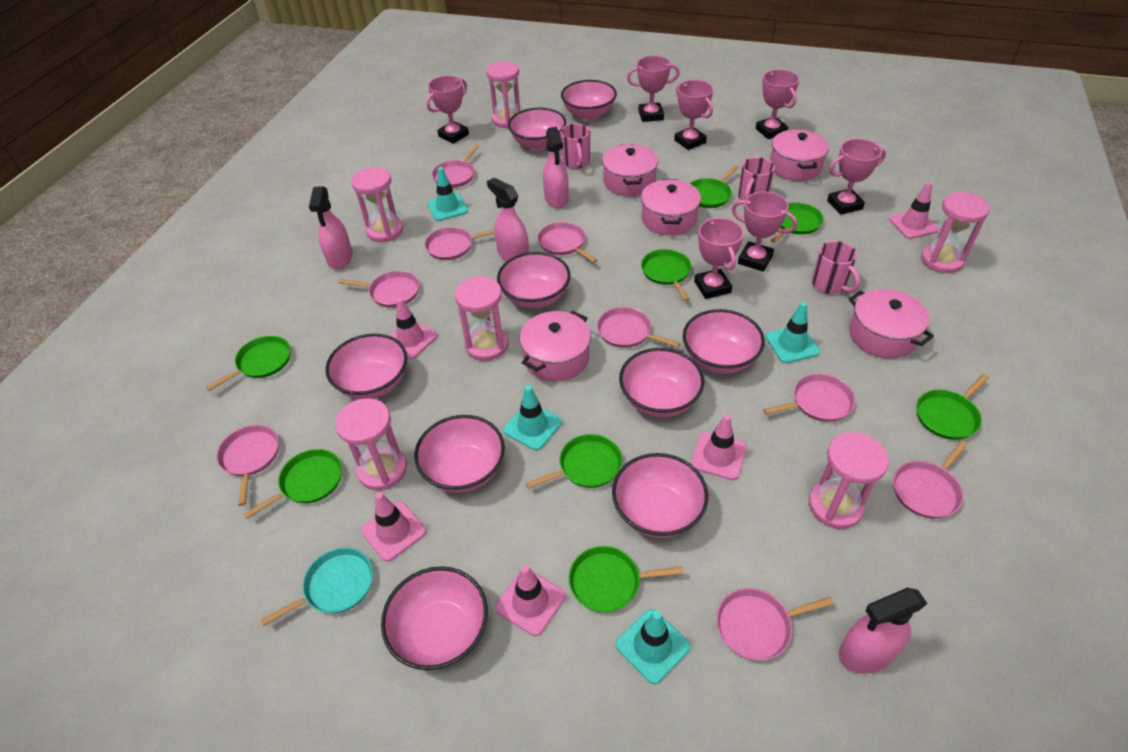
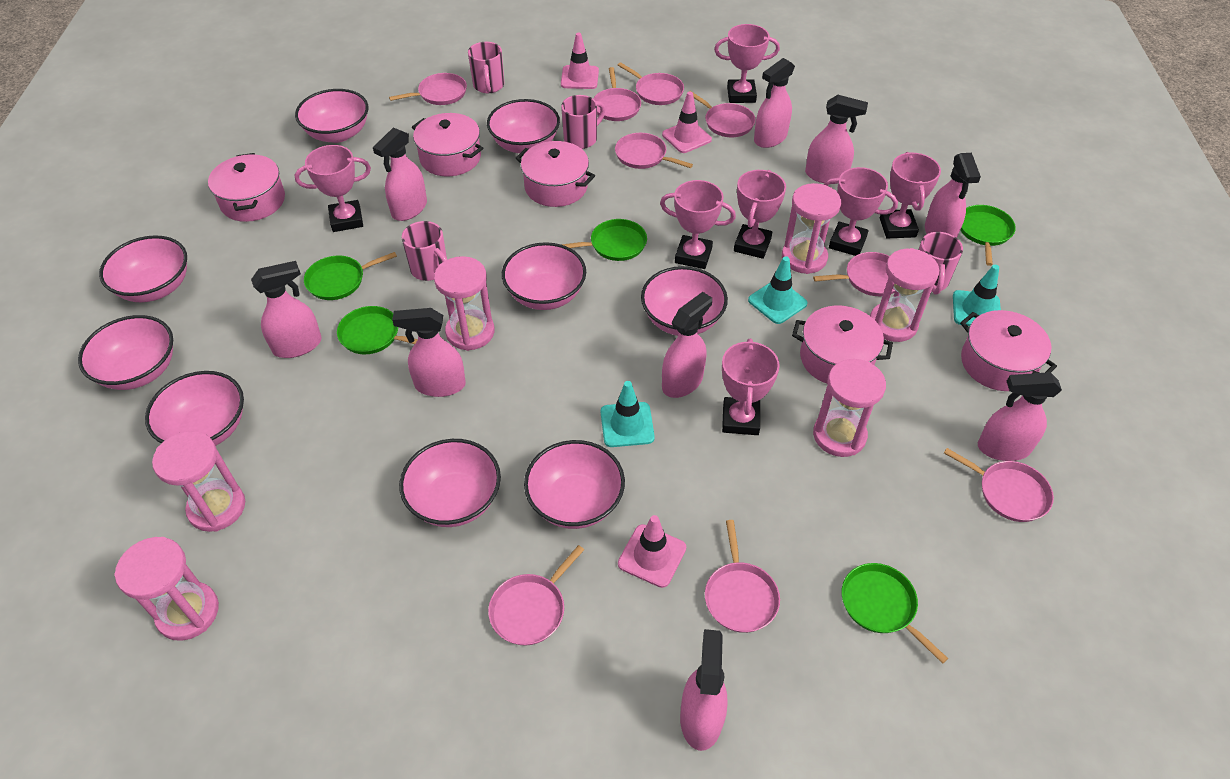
green pan: [206,335,291,391] [244,449,342,519] [526,434,622,489] [569,546,684,613] [641,249,691,301] [690,165,739,208] [770,202,824,243] [916,374,989,440] = 8 -> [304,252,397,300] [337,306,418,354] [561,219,647,261] [842,563,948,664] [961,205,1016,266] = 5
pink mug: [560,123,590,169] [738,157,775,200] [812,241,860,294] = 3 -> [401,221,448,281] [468,42,504,93] [561,95,605,149] [919,232,963,295] = 4
pink spray bottle: [309,186,353,270] [487,178,529,261] [543,127,569,208] [838,588,928,674] = 4 -> [251,261,322,358] [373,128,427,221] [392,308,466,397] [662,292,712,398] [680,629,728,751] [754,58,795,148] [805,95,868,184] [925,153,981,238] [978,372,1062,461] = 9
pink traffic cone: [361,492,426,561] [389,298,437,359] [495,565,565,636] [691,414,747,480] [889,182,939,239] = 5 -> [561,33,599,89] [618,515,686,588] [662,92,712,153] = 3
turquoise pan: [260,547,373,626] = 1 -> none = 0
turquoise traffic cone: [428,167,468,221] [503,385,562,450] [616,609,690,684] [765,302,820,363] = 4 -> [600,381,655,447] [748,256,808,324] [953,265,1001,326] = 3

